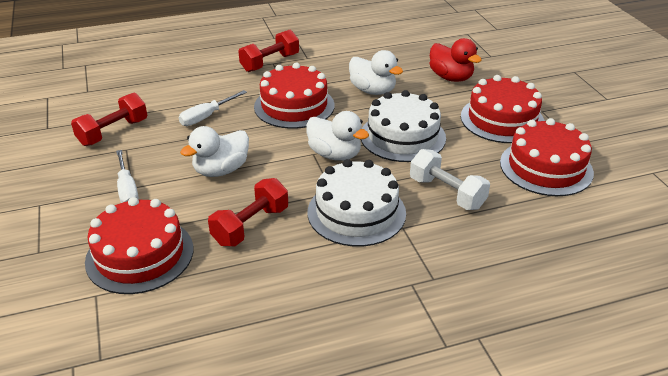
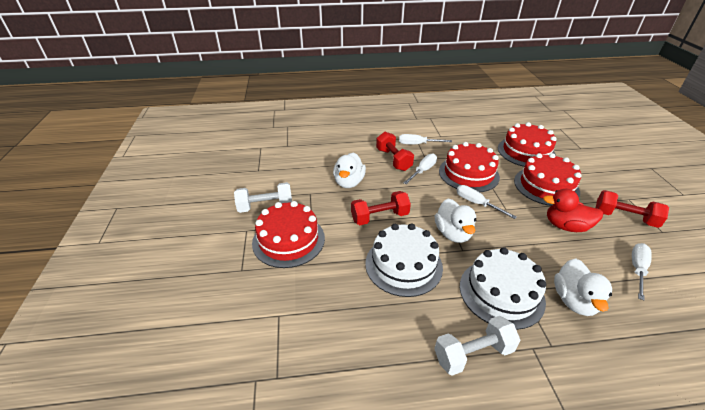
white dumbbell: [410,149,490,210] = 1 -> [234,182,292,213] [434,316,520,376] = 2
white screwdriver: [116,150,139,203] [179,90,247,126] = 2 -> [399,134,452,144] [404,153,437,185] [457,185,516,219] [632,243,652,300] = 4

